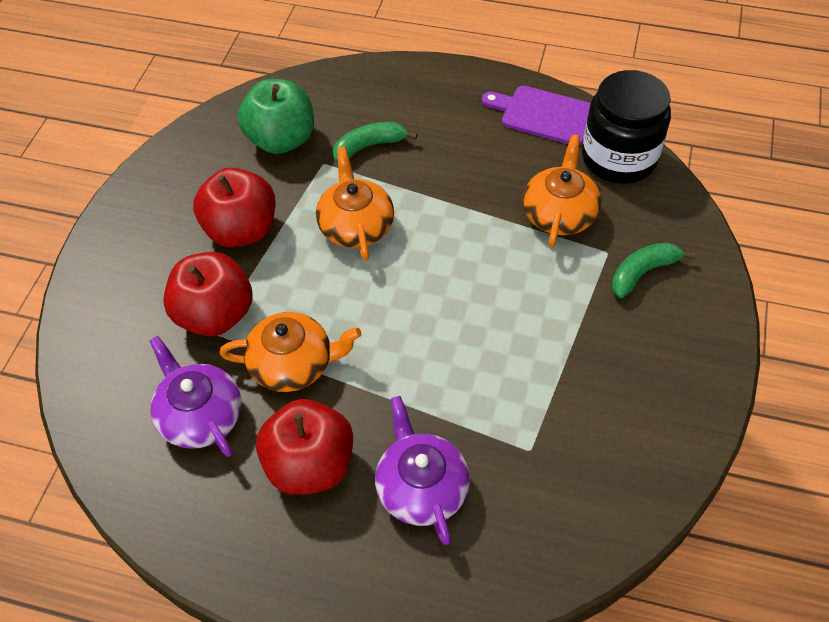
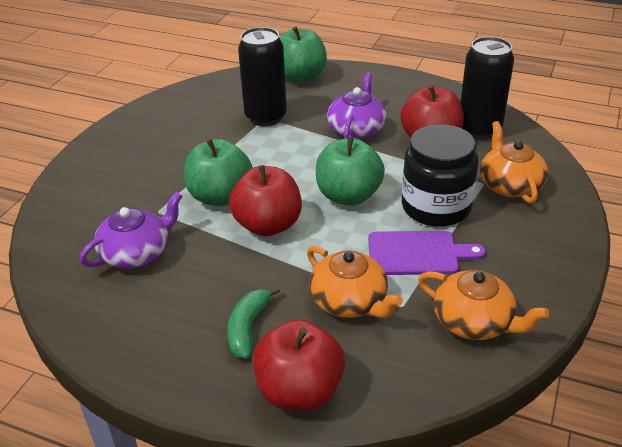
black can: none = 0 -> [238,27,287,126] [461,37,514,139] = 2
green apple: [238,79,314,154] = 1 -> [184,139,253,206] [280,26,327,83] [316,137,385,206] = 3
green banana: [333,122,418,162] [612,242,695,298] = 2 -> [227,286,280,359] = 1

